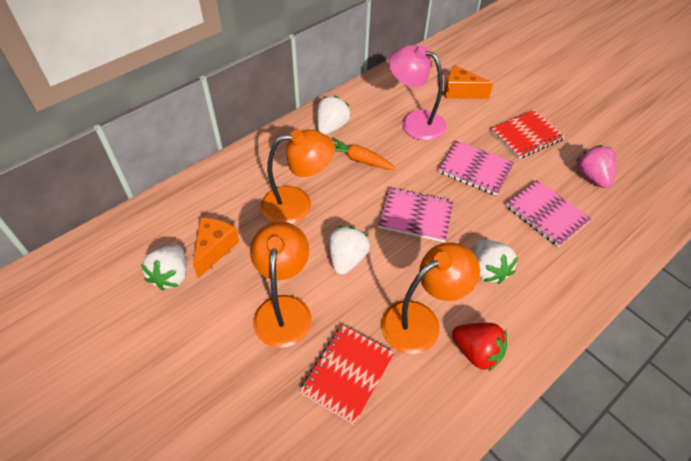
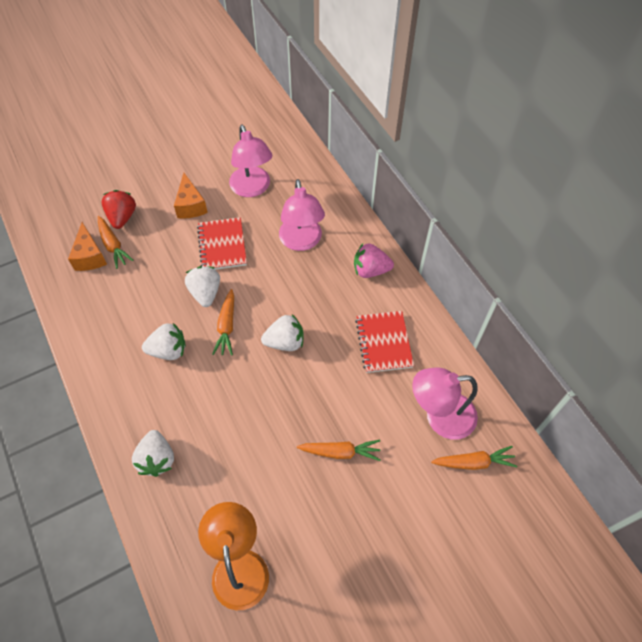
orange carrot: [332,137,396,170] = 1 -> [98,216,134,269] [212,289,234,356] [297,440,381,461] [431,446,518,470] = 4
orange lamp: [250,222,312,348] [261,129,335,224] [381,243,480,354] = 3 -> [198,502,269,610] = 1
pink lamp: [389,45,446,141] = 1 -> [229,125,272,197] [279,179,325,251] [412,368,478,440] = 3
pink notebook: [378,187,454,242] [438,141,514,196] [506,180,591,247] = 3 -> none = 0

